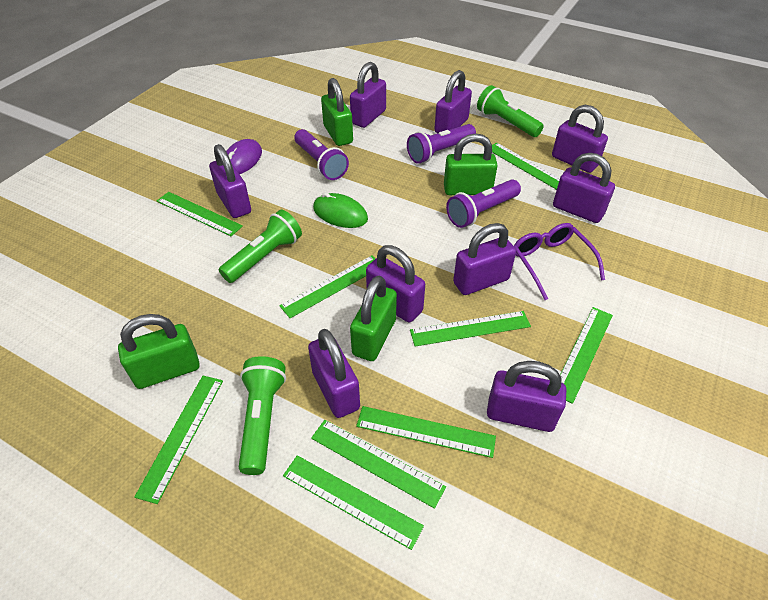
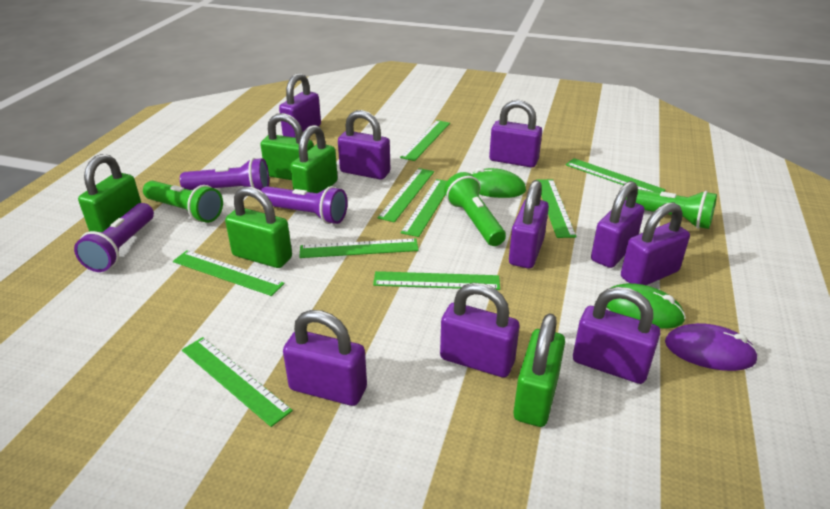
green mouse: [313,193,368,228] = 1 -> [471,168,526,198] [607,283,686,329] = 2
green padlock: [118,314,200,389] [321,78,353,146] [350,276,397,361] [444,133,498,195] = 4 -> [78,154,141,232] [225,186,292,268] [260,113,314,180] [290,125,338,193] [513,313,565,427] = 5
purple glasses: [514,223,605,300] = 1 -> none = 0

